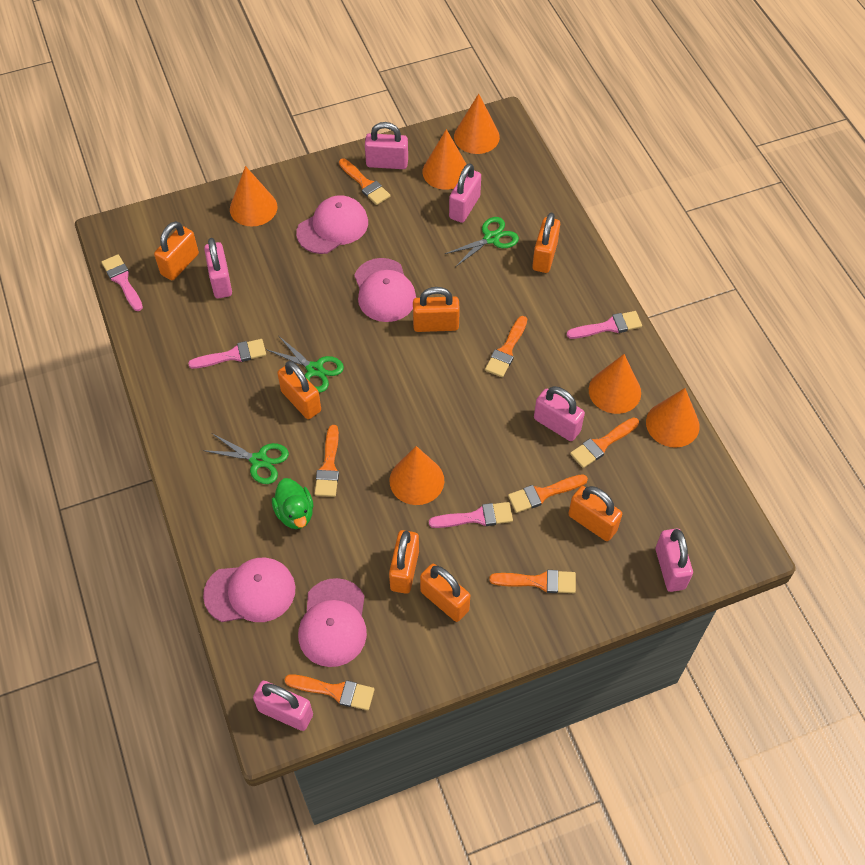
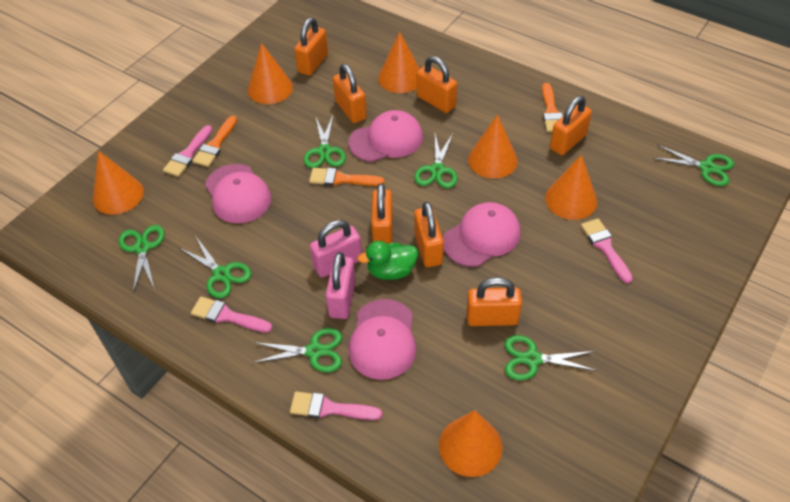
green scissors: [203,433,289,484] [266,336,344,393] [445,217,519,267] = 3 -> [119,225,164,293] [180,237,251,299] [252,328,342,372] [304,116,346,168] [414,134,458,188] [505,335,598,380] [652,145,734,186] = 7
orange brush: [285,674,375,710] [314,425,339,497] [339,159,390,205] [485,316,527,377] [489,570,576,593] [508,474,588,513] [570,417,639,468] = 7 -> [192,116,237,167] [309,168,385,186] [542,83,563,132] = 3
pink padlock: [204,238,232,298] [253,681,313,731] [365,122,408,169] [449,163,481,223] [534,386,585,441] [655,528,693,592] = 6 -> [310,220,362,278] [326,252,356,319] = 2

